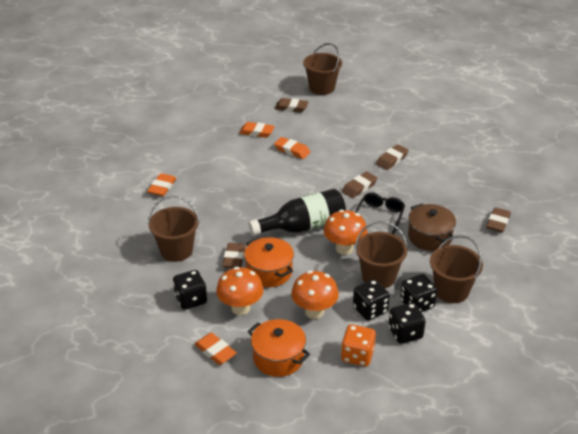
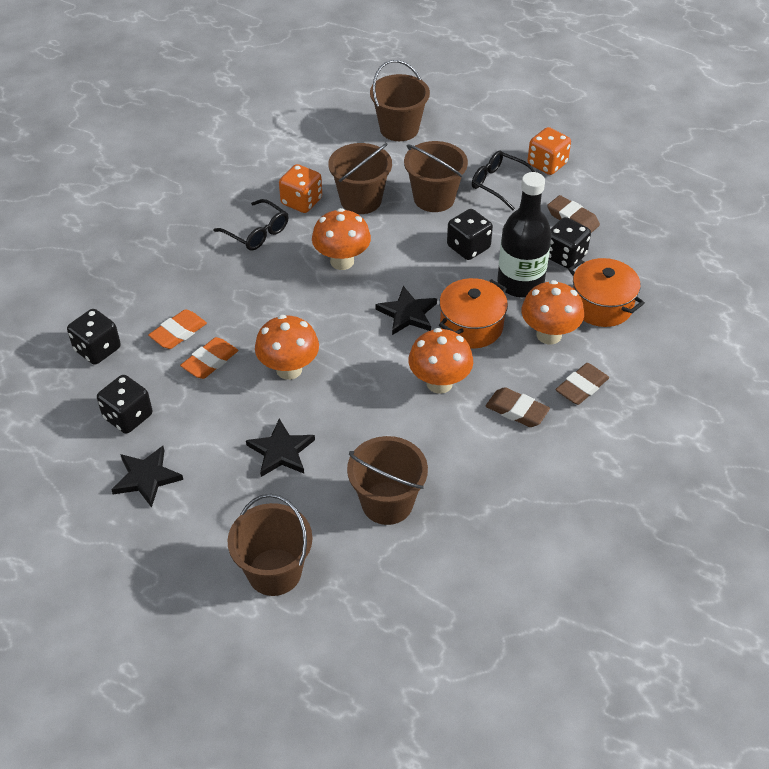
black glasses: [355,192,405,234] = 1 -> [213,199,288,251] [472,151,536,211] = 2
black star: none = 0 -> [111,446,183,508] [246,419,315,477] [376,286,437,335] = 3
brown bucket: [148,196,200,262] [303,43,342,95] [355,221,408,288] [430,235,483,303] = 4 -> [227,494,312,596] [328,143,392,214] [347,436,428,525] [370,60,430,141] [404,141,468,212] = 5
brown eraser: [222,243,246,268] [275,98,309,113] [342,172,377,198] [376,144,409,170] [486,207,511,232] = 5 -> [486,387,550,427] [547,195,600,233] [556,363,609,405] = 3
brown pot: [408,204,456,251] = 1 -> none = 0
orange dice: [341,325,376,366] = 1 -> [279,164,322,213] [528,127,571,175] = 2
orange eraser: [147,173,177,196] [194,333,237,365] [239,122,275,138] [274,137,310,159] = 4 -> [148,309,207,349] [180,337,238,379] = 2
orange mushroom: [216,267,264,315] [291,271,339,319] [324,210,367,255] = 3 -> [255,315,319,380] [312,208,371,270] [408,328,473,394] [522,280,584,345] = 4

